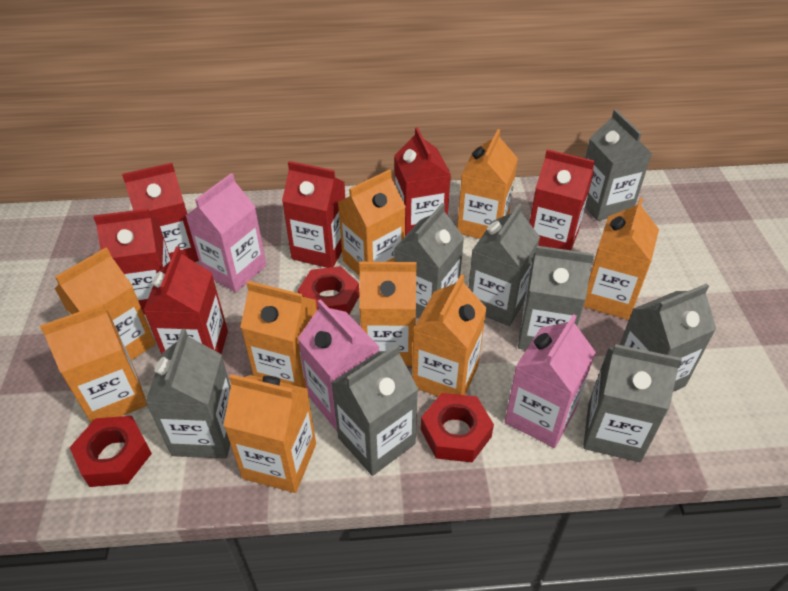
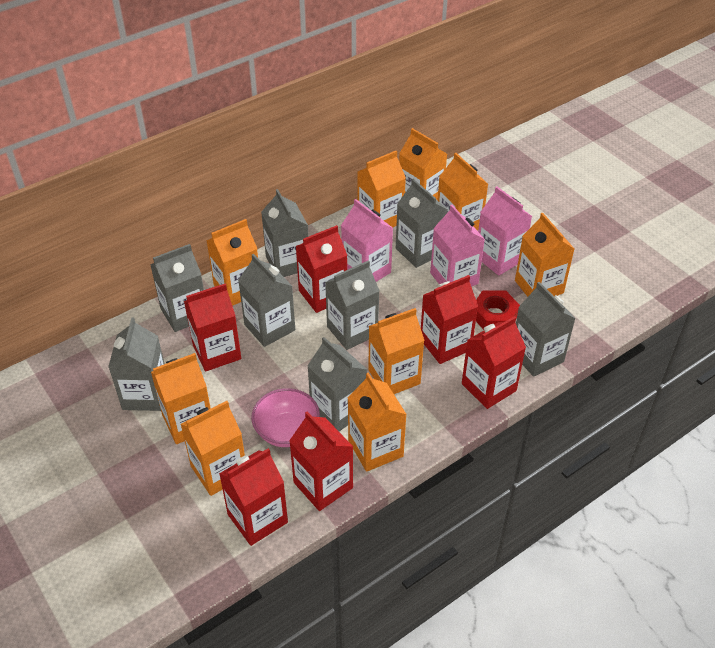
pink bowl: none = 0 -> [251,388,320,447] = 1
red nut: [70,416,152,487] [298,266,359,314] [421,393,494,462] = 3 -> [476,290,520,330] = 1

